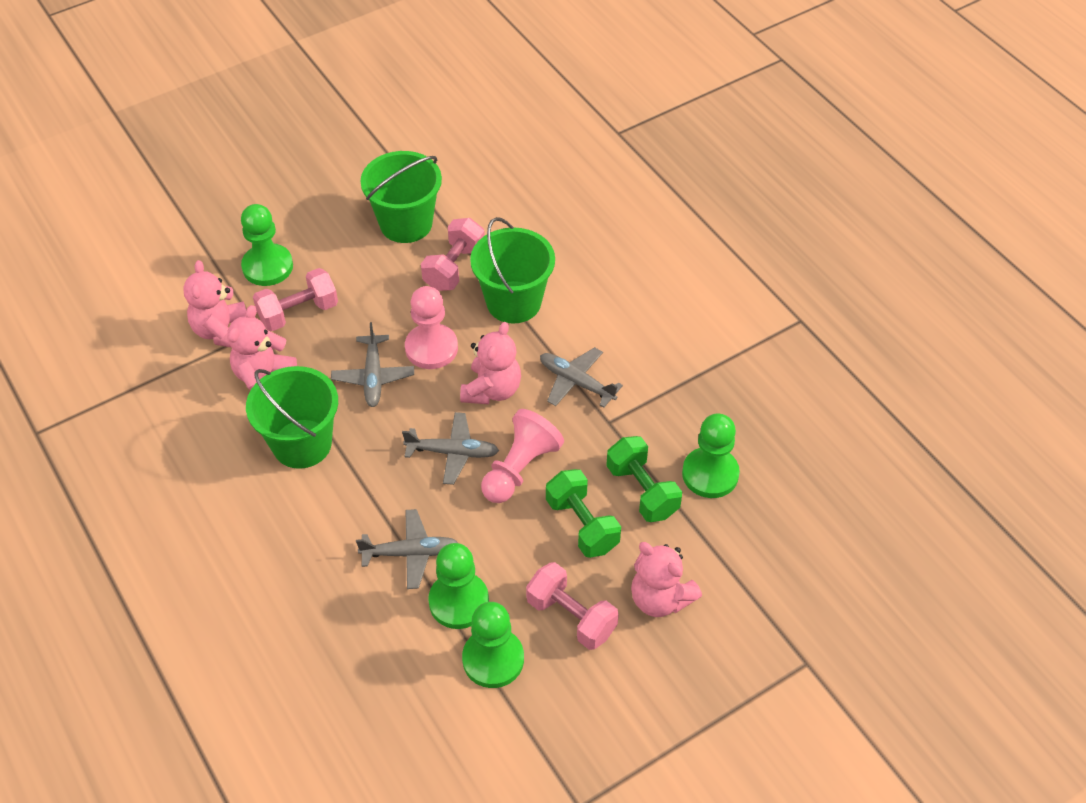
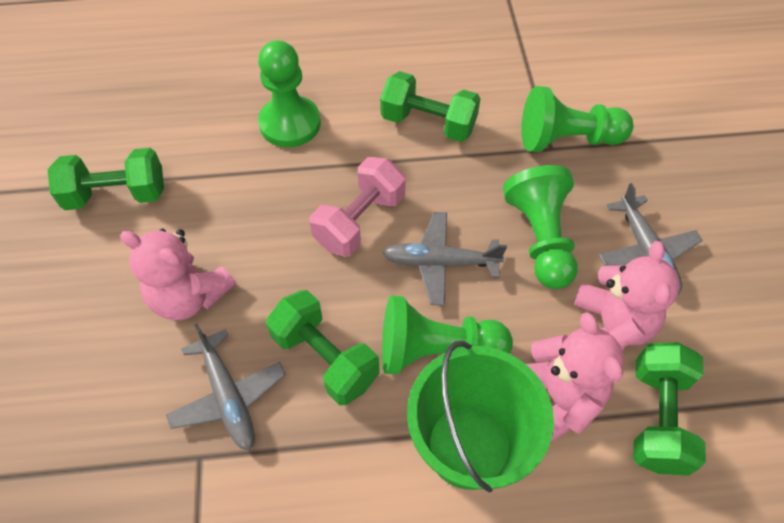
green bucket: [246,366,338,469] [360,151,442,243] [470,217,555,324] = 3 -> [407,341,554,492] = 1
green dumbbell: [546,469,621,558] [606,436,682,522] = 2 -> [47,148,164,210] [266,290,380,405] [380,71,481,142] [633,342,706,476] = 4
grey plane: [331,322,414,407] [356,509,458,589] [402,412,499,485] [540,347,623,408] = 4 -> [166,324,286,451] [383,212,507,306] [599,183,703,295] = 3
pink dumbbell: [253,268,338,331] [421,218,485,291] [526,562,619,650] = 3 -> [310,157,406,257] = 1
pink pawn: [405,286,458,369] [481,409,564,503] = 2 -> none = 0
pink teddy bear: [183,260,246,348] [227,305,297,390] [460,322,521,404] [631,542,702,617] = 4 -> [120,229,236,320] [526,312,624,443] [574,241,680,350] = 3

